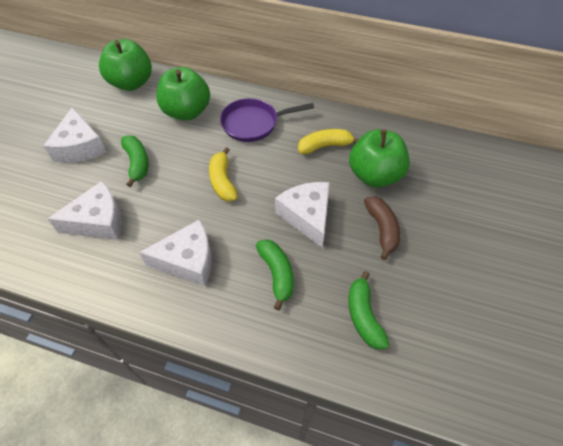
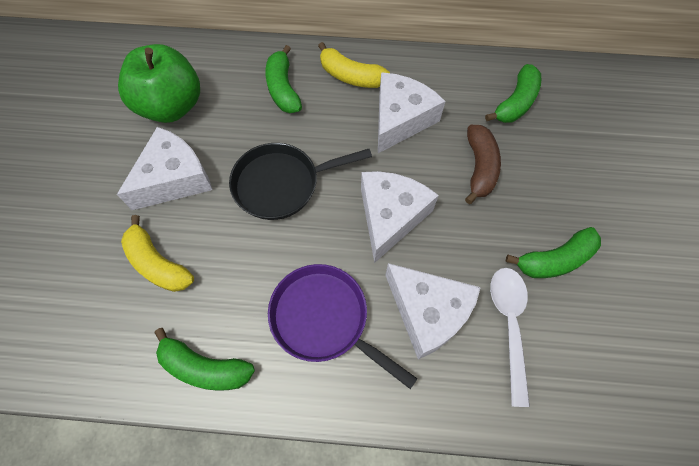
black pan: none = 0 -> [229,143,372,220] = 1
green apple: [99,39,152,91] [156,67,210,121] [349,129,410,188] = 3 -> [118,44,200,123] = 1
green banana: [121,135,149,187] [256,239,294,310] [349,271,389,349] = 3 -> [155,328,255,391] [265,45,302,113] [485,64,542,123] [505,227,601,278] = 4
white spoon: none = 0 -> [490,268,530,407] = 1

